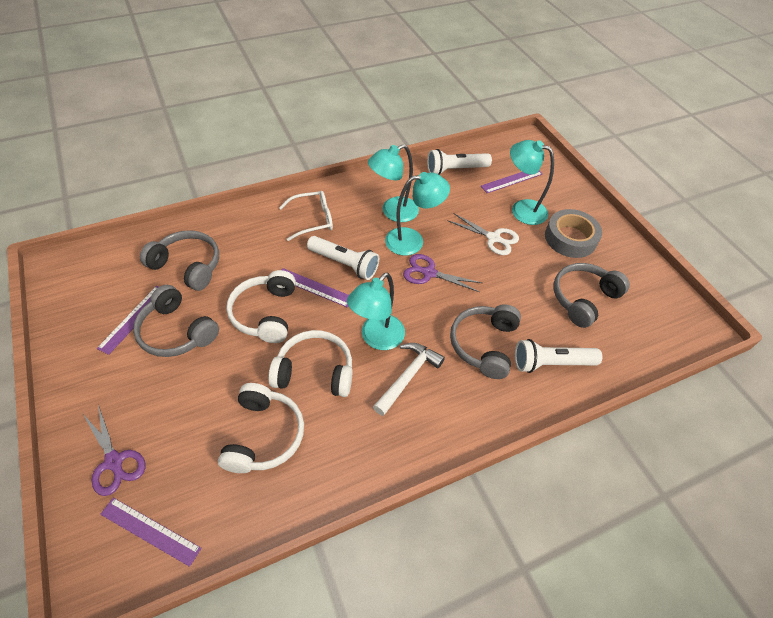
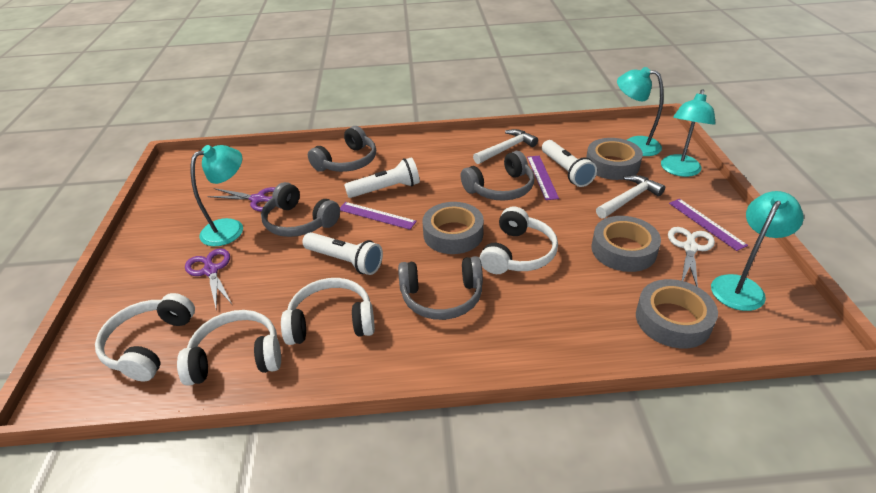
grey tape: [545,209,602,258] = 1 -> [422,202,484,254] [586,138,643,180] [592,216,661,272] [636,279,718,348] = 4
purple ruler: [97,286,158,355] [100,498,202,567] [282,268,349,307] [481,170,543,193] = 4 -> [340,202,417,230] [527,156,559,200] [669,199,748,251] = 3
white glasses: [279,191,333,241] = 1 -> none = 0
white hammer: [373,343,445,416] = 1 -> [473,129,538,164] [596,175,665,218] = 2
white headphones: [218,383,304,473] [226,270,296,343] [268,330,353,397] = 3 -> [95,293,195,382] [177,310,281,386] [281,278,375,345] [480,206,558,274] = 4

